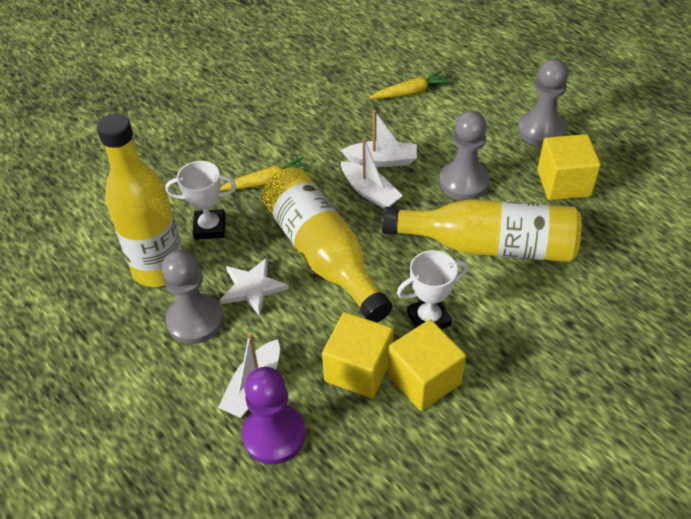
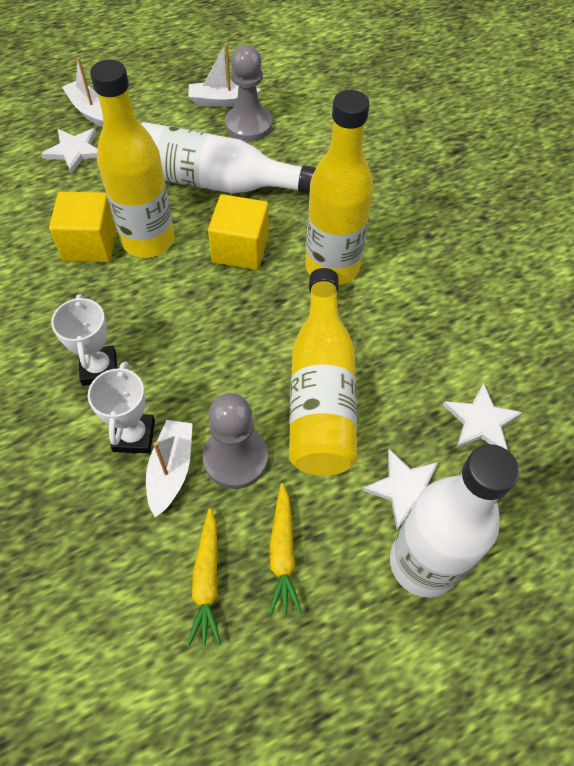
grey pawn: [162,250,224,344] [439,110,490,200] [518,59,569,146] = 3 -> [203,393,268,489] [225,45,272,142] = 2
purple pawn: [242,367,306,464] = 1 -> none = 0
white bottle: none = 0 -> [141,122,316,194] [390,444,519,598] = 2
white star: [220,258,289,316] = 1 -> [41,128,98,174] [362,449,438,530] [443,383,523,450] = 3
yellow cube: [322,312,393,398] [388,319,466,411] [537,134,601,200] = 3 -> [49,192,117,262] [208,194,269,270] = 2

